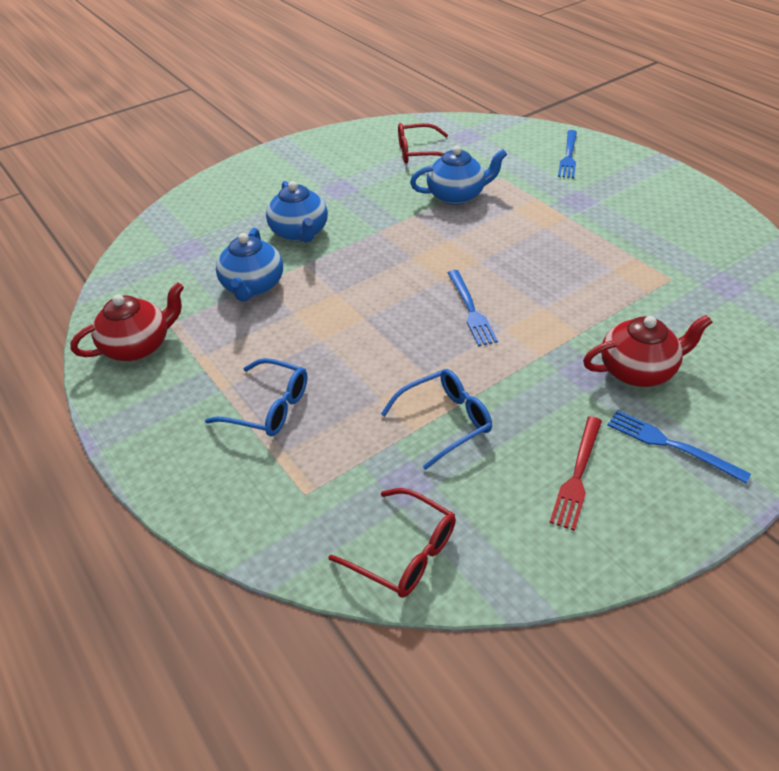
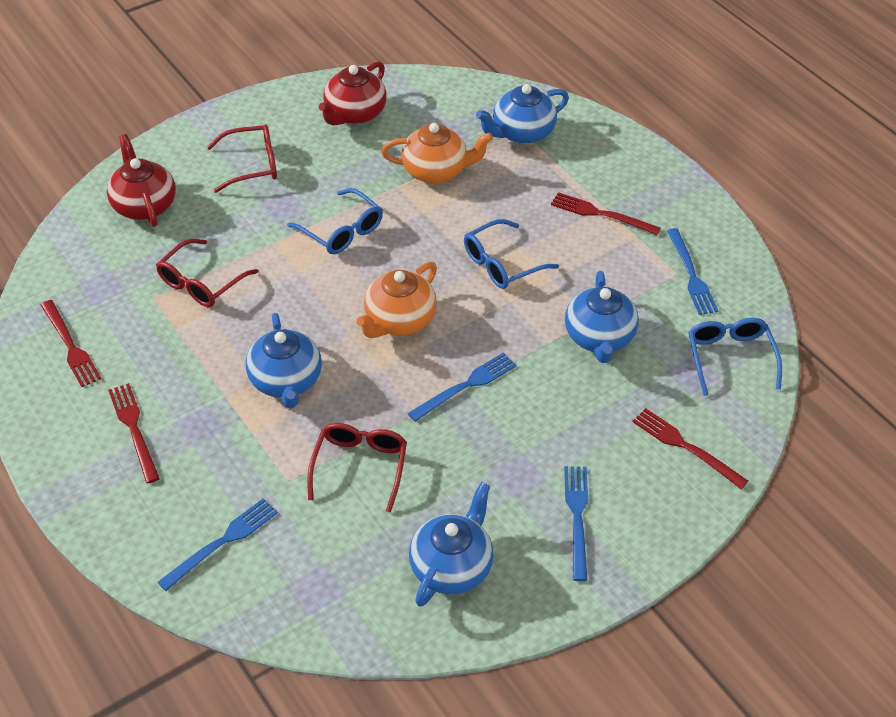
blue fork: [448,270,498,346] [558,130,577,178] [607,410,751,483] = 3 -> [158,499,278,591] [408,352,517,422] [564,466,588,581] [667,228,718,315] = 4
blue glasses: [205,358,307,436] [381,369,492,470] = 2 -> [287,188,383,254] [464,219,559,289] [688,318,782,396] = 3
blue teapot: [216,228,283,301] [266,181,328,242] [410,146,507,205] = 3 -> [246,313,322,408] [409,482,494,607] [476,84,569,144] [565,271,639,363] = 4
orange teapot: none = 0 -> [356,262,437,338] [381,123,493,183] = 2
red fork: [549,416,602,531] = 1 -> [41,300,101,387] [108,383,160,483] [551,192,661,235] [632,408,748,489] = 4
red glasses: [328,488,456,598] [398,123,448,164] = 2 -> [156,239,259,307] [207,124,277,193] [307,423,407,513] = 3

